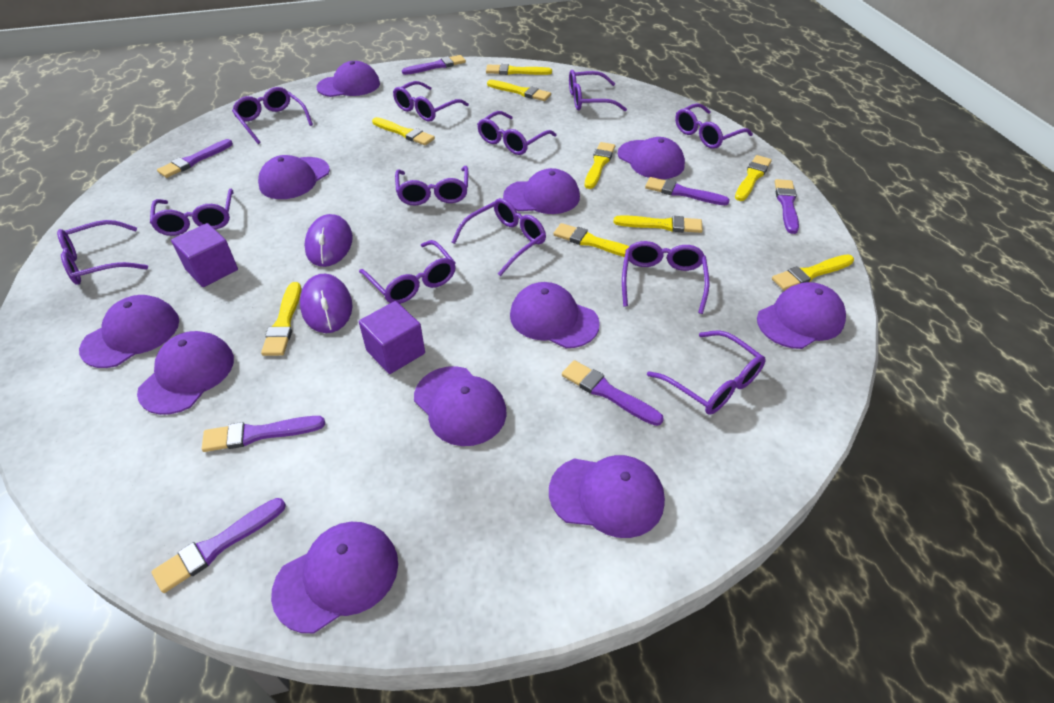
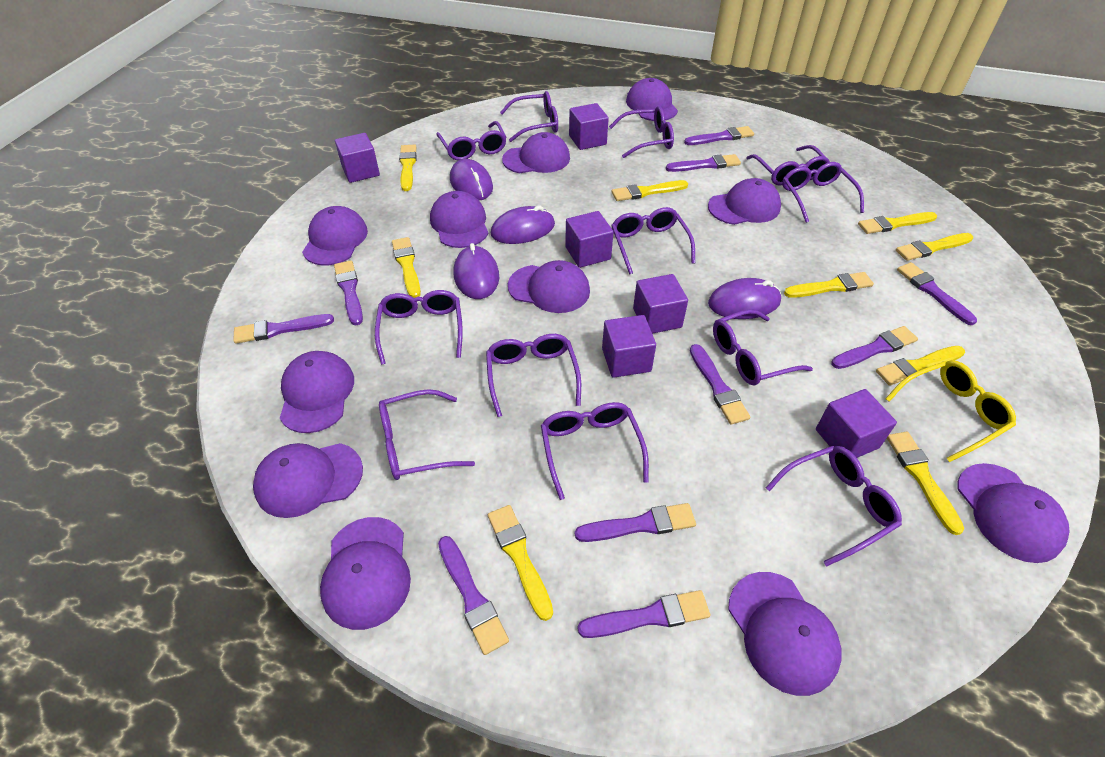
purple brush: [151,498,286,593] [157,139,233,178] [202,416,325,452] [402,55,466,75] [562,360,664,426] [645,177,730,205] [775,179,799,234] = 7 -> [233,314,334,344] [334,260,363,325] [438,536,509,655] [575,503,696,542] [577,590,711,638] [666,154,741,172] [684,126,754,145] [690,344,750,425] [831,326,918,369] [897,262,977,325] = 10
purple cube: [171,223,238,287] [359,301,425,374] = 2 -> [335,133,380,183] [565,211,613,268] [569,103,609,150] [602,315,656,378] [633,274,688,334] [816,389,897,458] = 6
purple mouse: [300,274,352,333] [304,214,353,267] = 2 -> [450,159,493,200] [454,243,499,299] [491,206,555,244] [708,278,781,319] = 4
yellow glasses: none = 0 -> [885,360,1016,462] = 1

